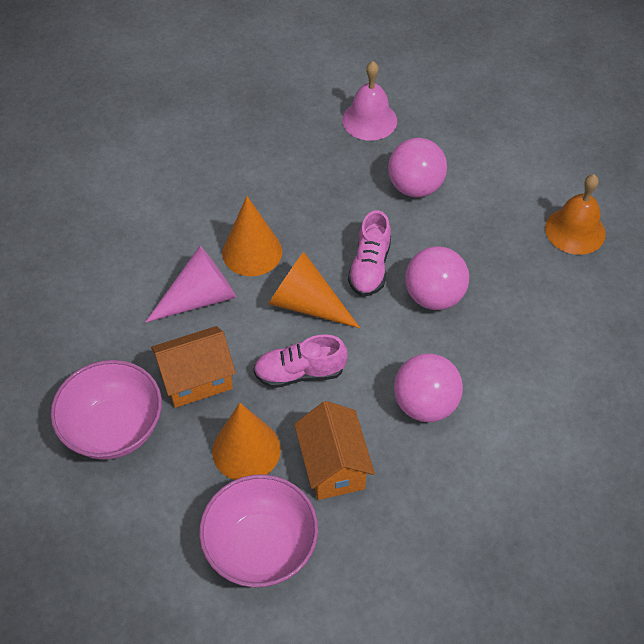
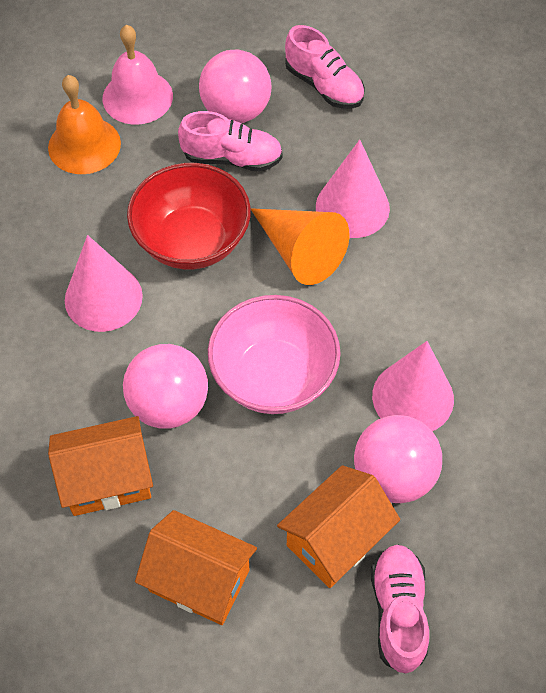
orange cone: [212,403,281,480] [222,196,282,276] [269,252,360,328] = 3 -> [251,208,349,285] = 1
orange house: [151,326,236,408] [294,401,375,500] = 2 -> [48,416,153,516] [135,510,257,625] [277,465,400,588] = 3
pink bowl: [51,360,162,460] [199,474,318,587] = 2 -> [208,295,341,414] = 1
pink cone: [145,246,236,323] = 1 -> [65,235,143,332] [316,140,390,238] [372,341,454,431] = 3
pink shoe: [253,334,348,388] [348,210,391,296] = 2 -> [178,111,283,172] [285,25,365,109] [371,544,429,673] = 3
red bowl: none = 0 -> [127,163,251,269] = 1

